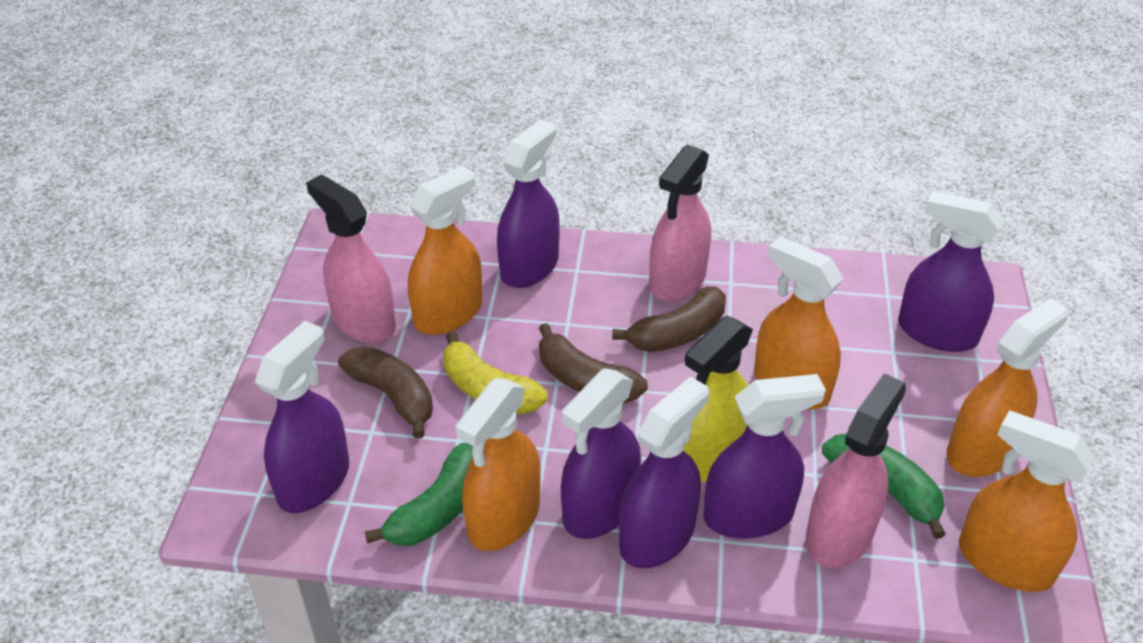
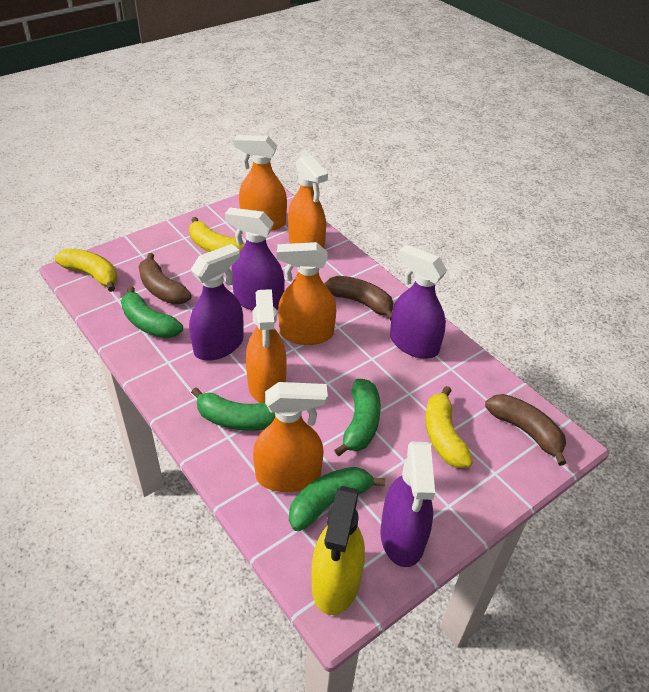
green banana: [364,442,473,546] [822,433,946,539] = 2 -> [121,286,183,339] [191,387,275,431] [289,467,385,531] [334,379,381,456] = 4
pink spray bottle: [306,175,396,343] [649,145,711,302] [805,373,906,568] = 3 -> none = 0
purple spray bottle: [255,321,349,513] [497,120,560,288] [561,368,641,539] [619,376,709,568] [704,374,826,539] [898,191,1003,352] = 6 -> [189,244,244,361] [225,208,285,311] [381,442,435,567] [390,245,447,359] = 4
yellow banana: [443,331,548,414] = 1 -> [55,249,117,292] [189,217,245,252] [425,386,473,468] = 3

